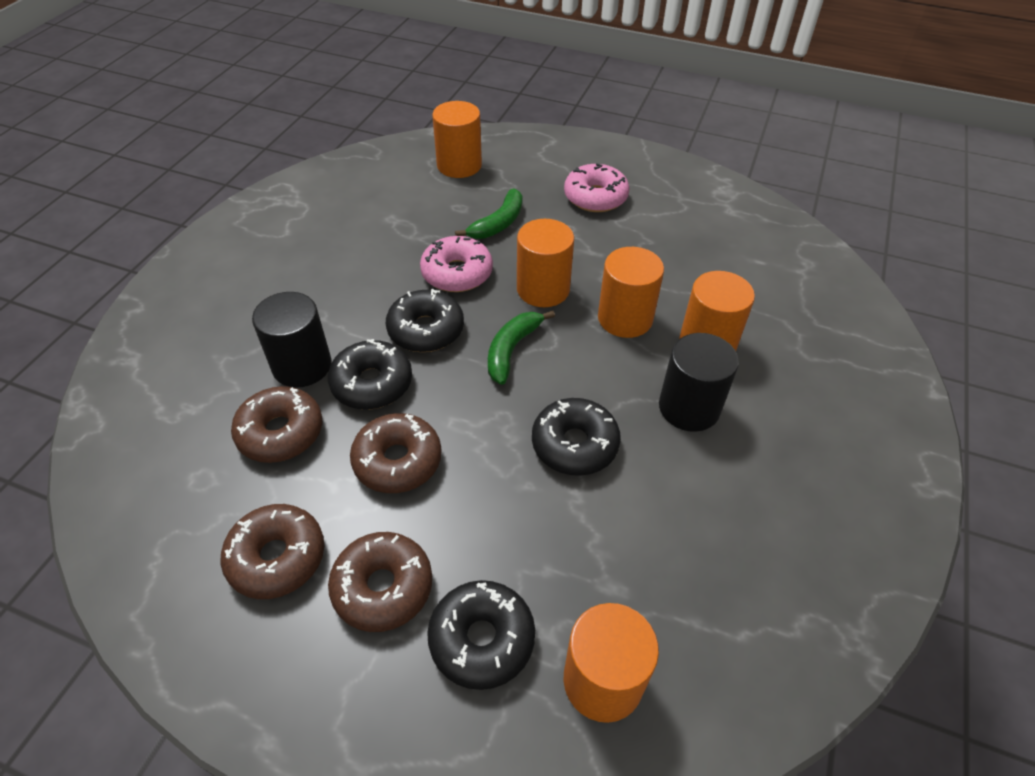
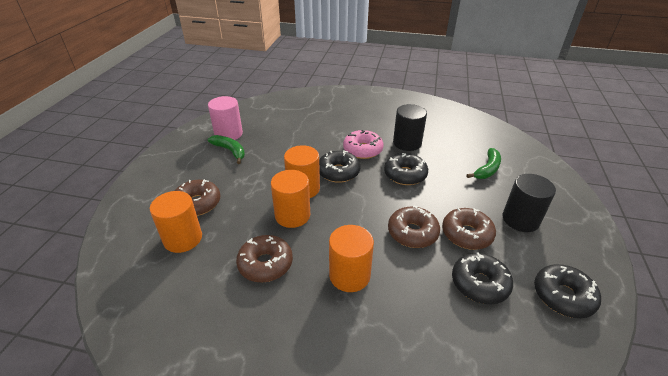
orange cylinder: [432,101,482,178] [517,219,574,307] [564,603,659,723] [598,247,664,338] [679,271,755,351] = 5 -> [150,191,202,253] [271,170,310,228] [284,145,320,198] [329,225,374,292] = 4
pink cylinder: none = 0 -> [208,96,243,140] = 1
pink donut: [420,236,493,292] [564,164,630,212] = 2 -> [343,130,384,159] = 1

